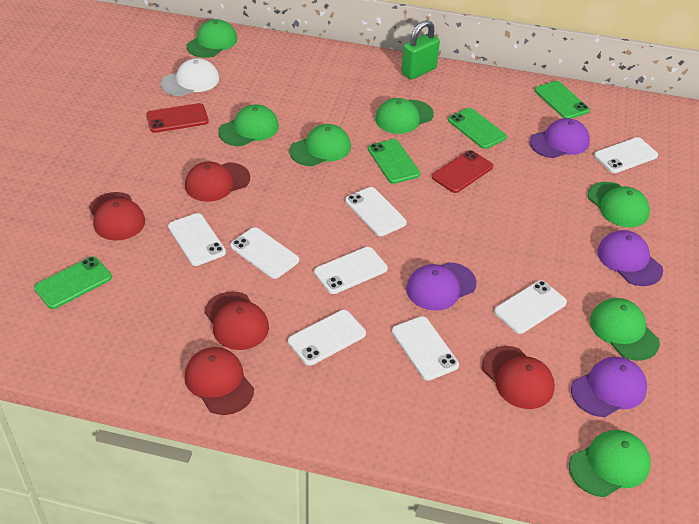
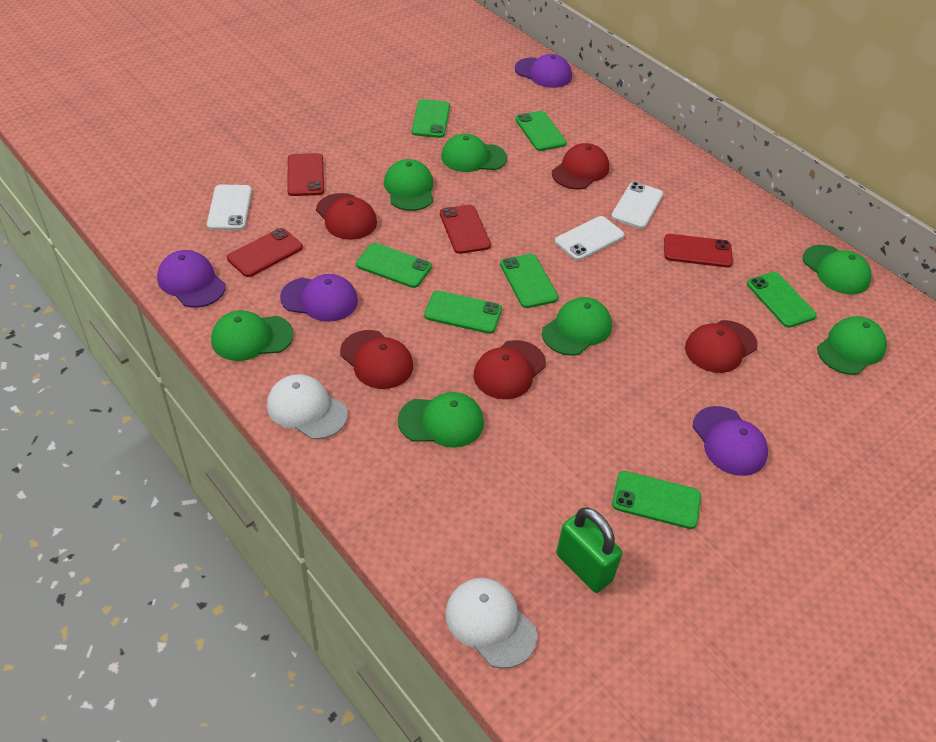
green phone: [34,256,112,309] [368,139,420,184] [448,108,507,149] [535,81,590,119] = 4 -> [356,243,432,288] [412,99,450,138] [424,290,502,334] [500,254,558,308] [515,111,567,151] [612,471,701,529] [747,272,817,328] = 7
red phone: [146,103,209,133] [432,150,493,193] = 2 -> [227,228,303,277] [287,153,324,196] [440,205,491,254] [664,234,733,267] = 4
white cap: [161,58,219,96] = 1 -> [267,374,348,439] [445,578,537,668] = 2
white phone: [168,213,226,266] [230,227,299,279] [288,310,366,366] [314,247,388,294] [345,187,407,236] [392,316,459,381] [494,280,567,334] [594,137,658,173] = 8 -> [207,184,252,230] [555,216,625,261] [611,182,663,229] = 3

